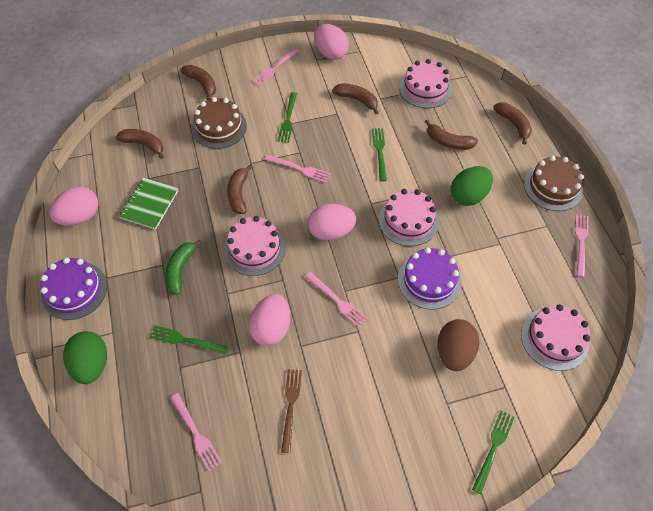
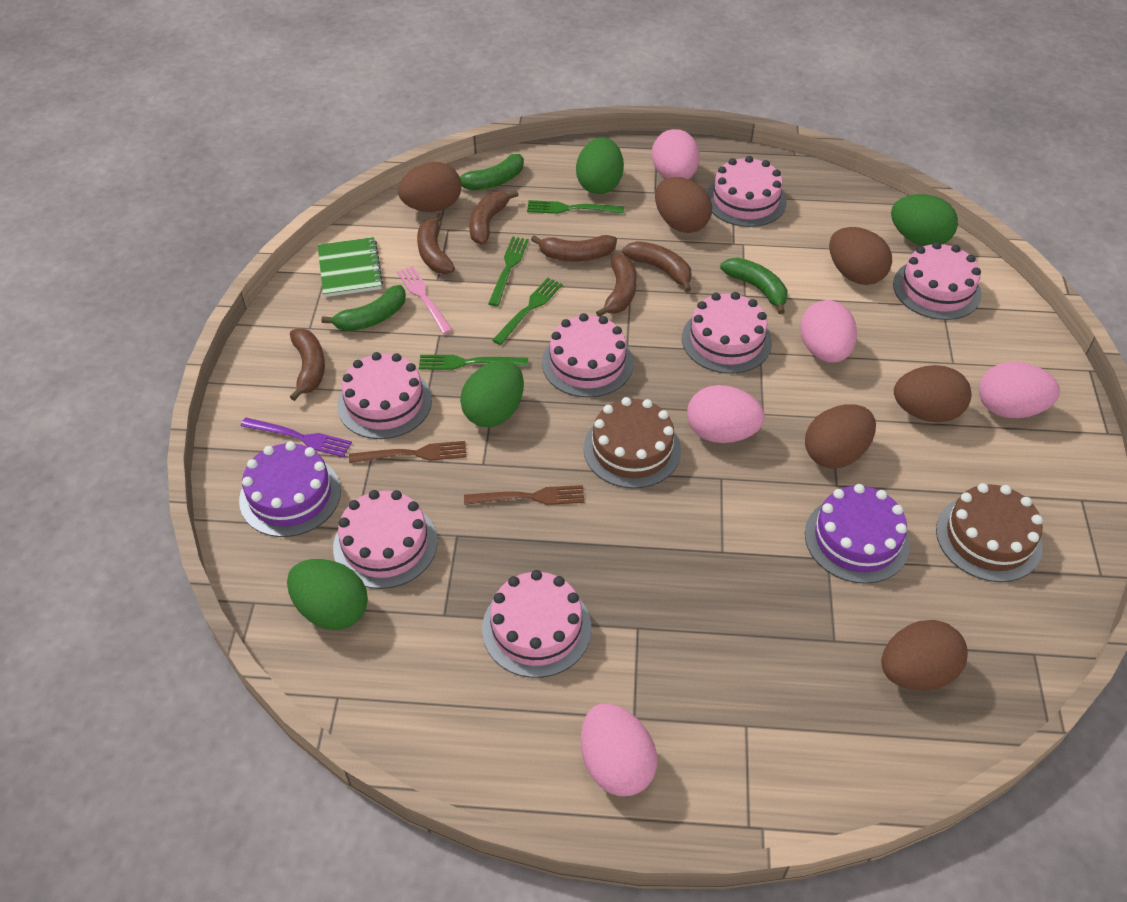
brown egg: [438,319,480,371] = 1 -> [398,162,461,212] [655,177,712,233] [805,404,876,469] [829,227,892,285] [881,620,968,691] [894,365,971,423] = 6
brown fork: [281,369,302,453] = 1 -> [349,441,467,463] [464,485,585,505] = 2
green banana: [165,240,202,295] = 1 -> [321,285,406,331] [460,154,524,190] [720,258,788,314] = 3
green egg: [63,331,107,384] [451,166,493,206] = 2 -> [287,559,368,630] [460,361,524,427] [576,138,624,194] [891,194,958,246] = 4
pink cake: [224,216,286,276] [379,189,439,246] [399,59,452,108] [521,304,590,371] = 4 -> [333,490,437,589] [337,352,432,439] [482,570,592,678] [542,313,633,398] [682,292,772,374] [707,156,787,227] [893,242,982,320] = 7
pink egg: [50,187,98,226] [249,294,290,346] [308,204,356,240] [314,24,349,60] = 4 -> [581,704,657,796] [652,129,700,179] [687,385,765,443] [800,300,857,363] [979,362,1060,418] = 5
pink fork: [171,393,222,471] [252,48,299,86] [265,155,331,183] [305,272,368,327] [575,214,589,277] = 5 -> [397,266,452,334] = 1
purple fork: none = 0 -> [241,417,352,457] = 1

